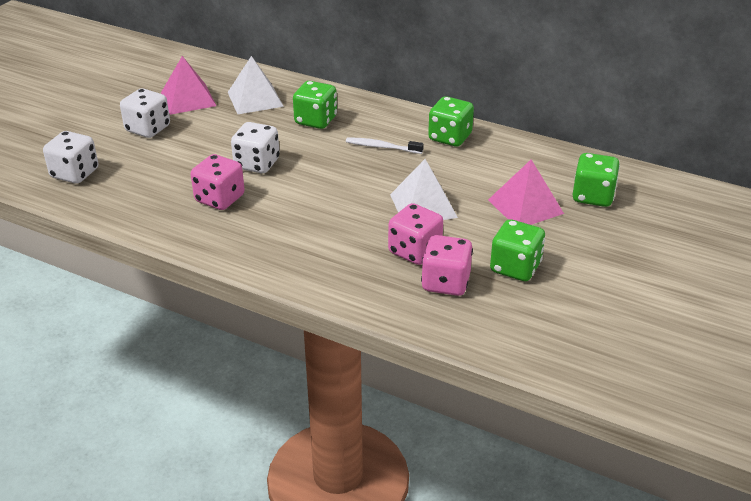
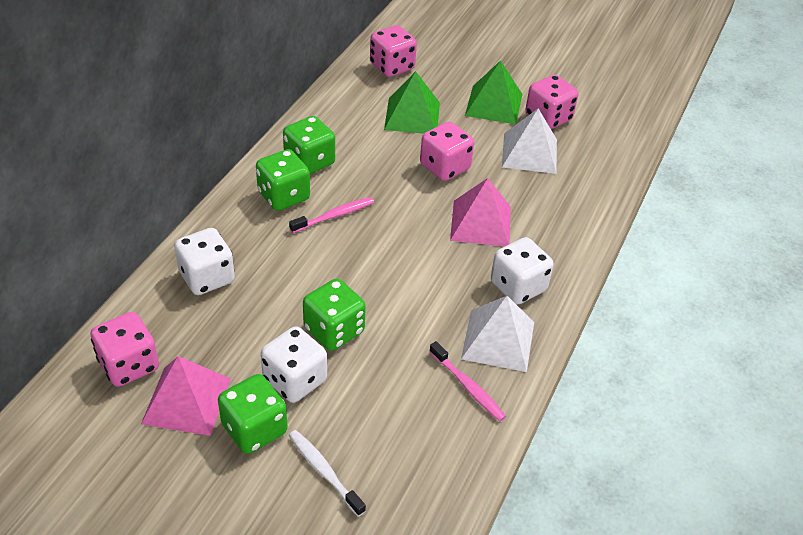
green pyramid: none = 0 -> [384,71,440,134] [465,60,522,124] = 2
pink dice: [191,154,245,210] [388,203,443,265] [421,235,473,296] = 3 -> [91,312,159,387] [370,25,417,77] [420,122,474,181] [525,75,578,129] = 4
pink toothbrush: none = 0 -> [289,197,374,233] [429,341,506,421] = 2

